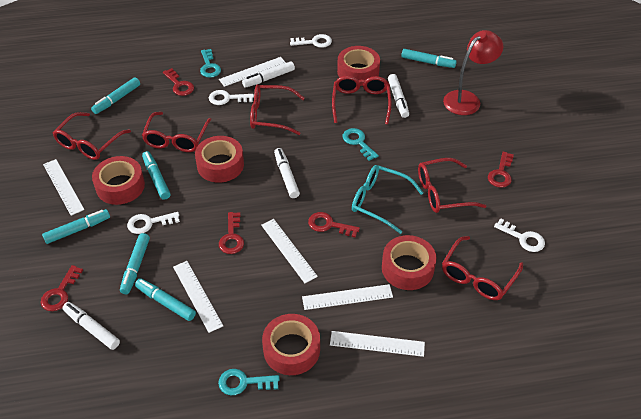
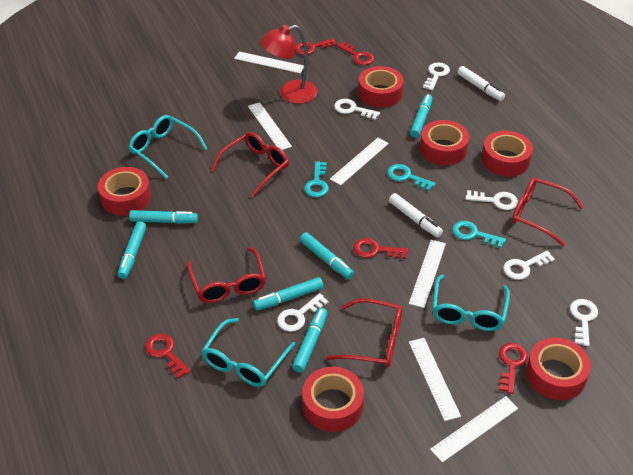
red glasses: [53,112,131,160] [142,112,212,152] [250,84,305,135] [332,76,392,124] [418,158,486,213] [442,236,523,300] = 6 -> [187,247,266,303] [211,132,289,198] [326,298,402,368] [512,177,583,246] = 4
red tape: [92,156,145,205] [195,136,244,183] [262,314,320,375] [337,46,380,86] [382,235,436,290] = 5 -> [98,167,151,216] [302,367,364,432] [358,66,404,108] [420,120,469,165] [482,130,533,177] [526,337,591,400] = 6
turquoise glasses: [352,165,423,234] = 1 -> [128,115,207,179] [202,318,296,387] [432,275,510,331] = 3
white key: [127,212,180,234] [209,90,254,105] [290,34,332,48] [494,218,545,252] = 4 -> [277,293,328,332] [334,99,380,120] [423,63,450,90] [465,190,518,210] [503,251,555,280] [570,299,598,346] = 6
white marker: [63,302,120,350] [242,61,295,88] [274,148,300,198] [388,74,409,118] = 4 -> [389,193,443,237] [457,66,505,101] = 2

